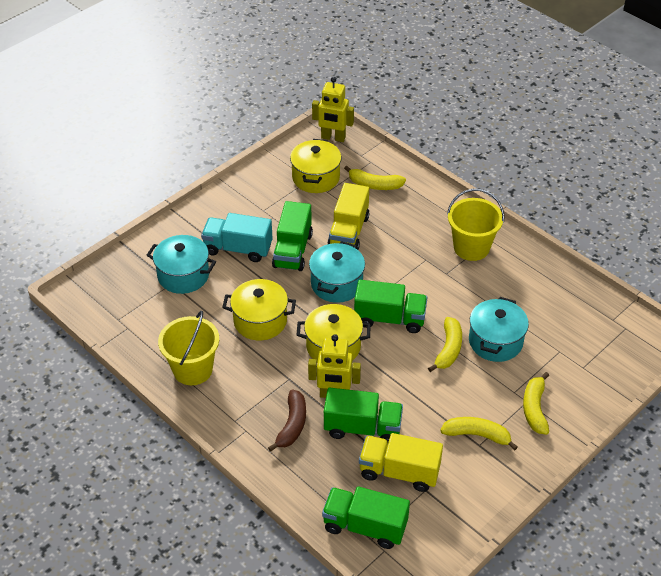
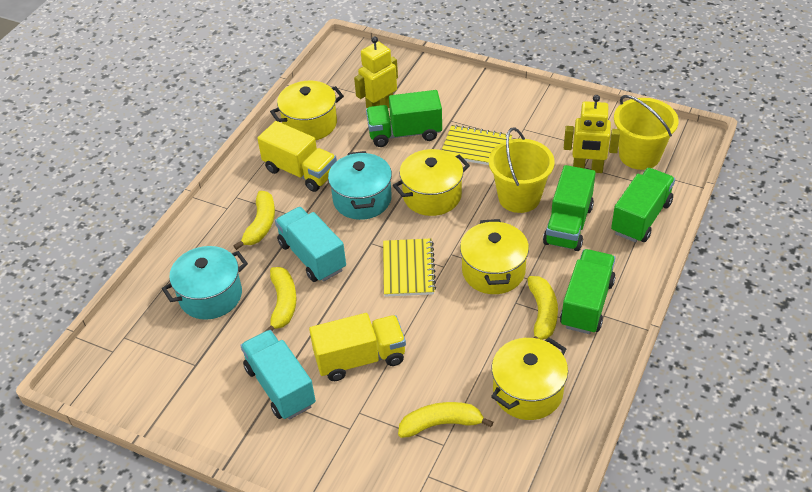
brown banana: [268,390,306,452] = 1 -> none = 0
turquoise pot: [147,235,216,294] [309,241,365,303] [469,297,529,362] = 3 -> [162,246,248,320] [328,151,392,220] = 2
turquoise truck: [201,213,273,262] = 1 -> [240,330,316,420] [275,207,346,282] = 2
yellow notebook: none = 0 -> [383,238,436,297] [442,125,512,165] = 2
yellow pot: [222,279,296,340] [290,139,341,193] [297,304,371,363] = 3 -> [270,81,344,140] [393,149,470,216] [460,219,529,294] [491,338,568,420] = 4

